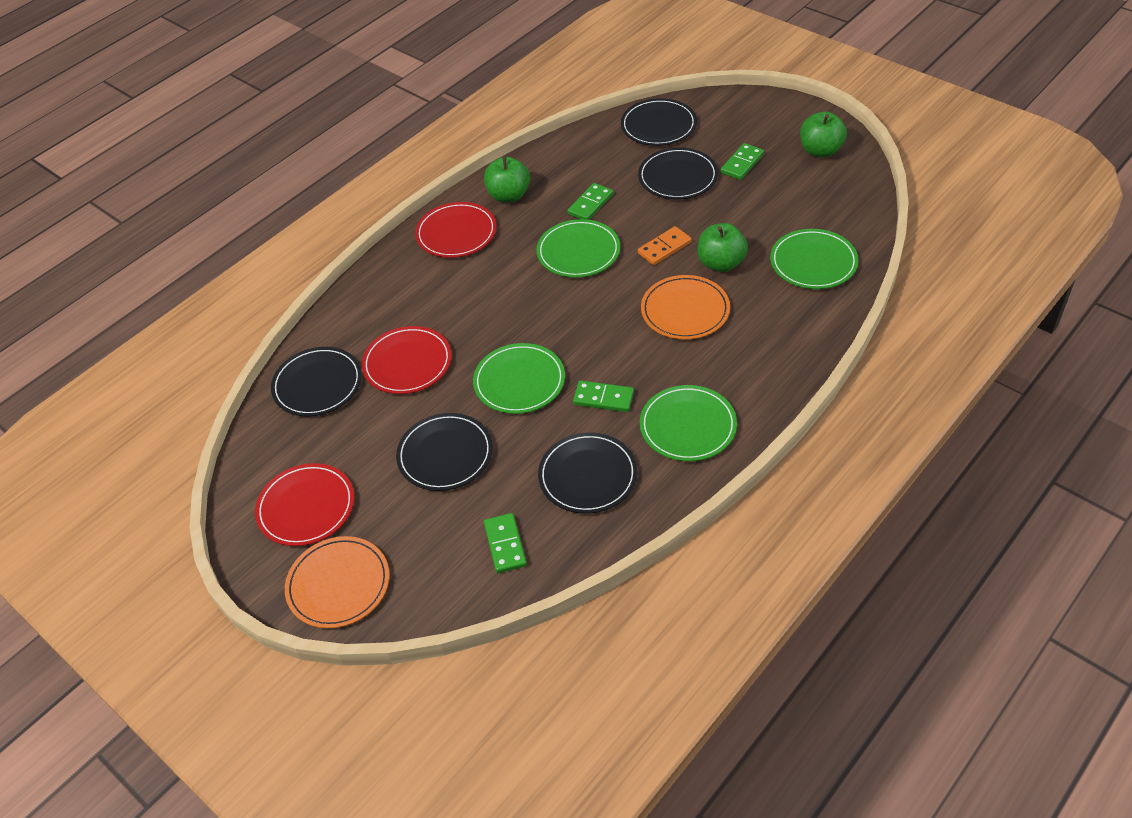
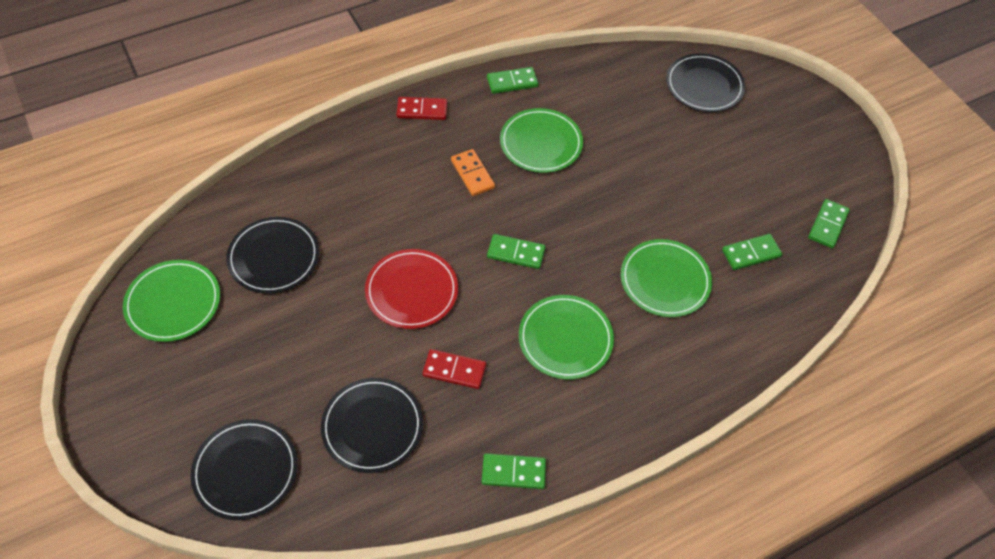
black plate: [271,347,362,417] [396,413,493,491] [538,432,637,514] [621,98,697,146] [638,148,718,199] = 5 -> [190,419,298,520] [226,217,319,294] [321,378,423,473] [666,53,745,112] = 4
green apple: [484,157,530,203] [698,223,748,272] [800,112,847,158] = 3 -> none = 0
green domino: [484,513,527,573] [567,183,613,220] [573,381,634,412] [720,143,764,180] = 4 -> [482,453,546,489] [487,67,538,94] [487,234,546,269] [722,234,782,270] [808,199,850,248] = 5
orange plate: [285,536,390,628] [641,275,730,339] = 2 -> none = 0
red domino: none = 0 -> [396,97,447,120] [422,349,486,389] = 2
red plate: [255,463,354,546] [362,326,452,394] [415,202,497,258] = 3 -> [365,249,458,329] = 1

